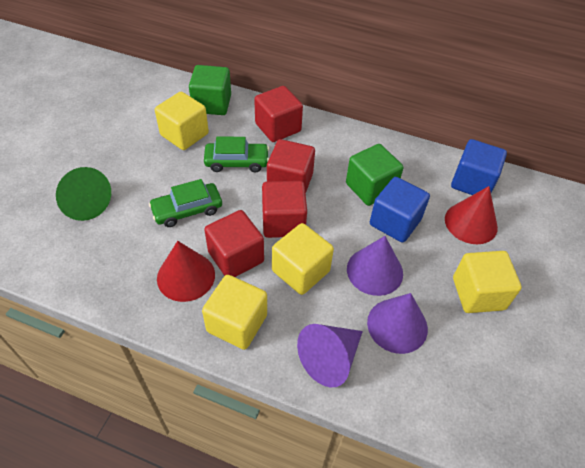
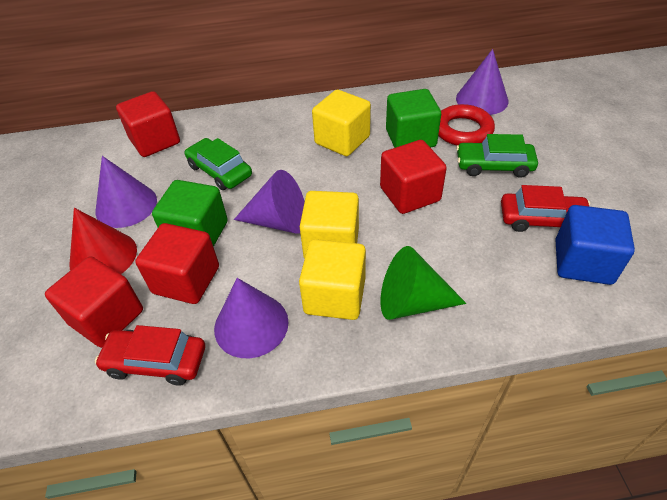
blue cube: [370,177,430,243] [451,139,507,195] = 2 -> [555,205,635,285] = 1
purple cone: [297,324,363,387] [347,236,403,296] [367,293,428,354] = 3 -> [96,156,157,228] [214,278,289,358] [234,170,305,234] [456,49,509,115] = 4
red car: none = 0 -> [95,325,205,386] [501,185,590,232] = 2
red cone: [157,241,215,302] [445,186,498,244] = 2 -> [70,208,137,274] = 1
red ring: none = 0 -> [438,104,495,145] = 1
yellow cube: [155,92,209,150] [202,275,267,350] [272,223,334,295] [453,251,522,313] = 4 -> [299,239,366,320] [300,191,359,259] [312,90,371,156] = 3

